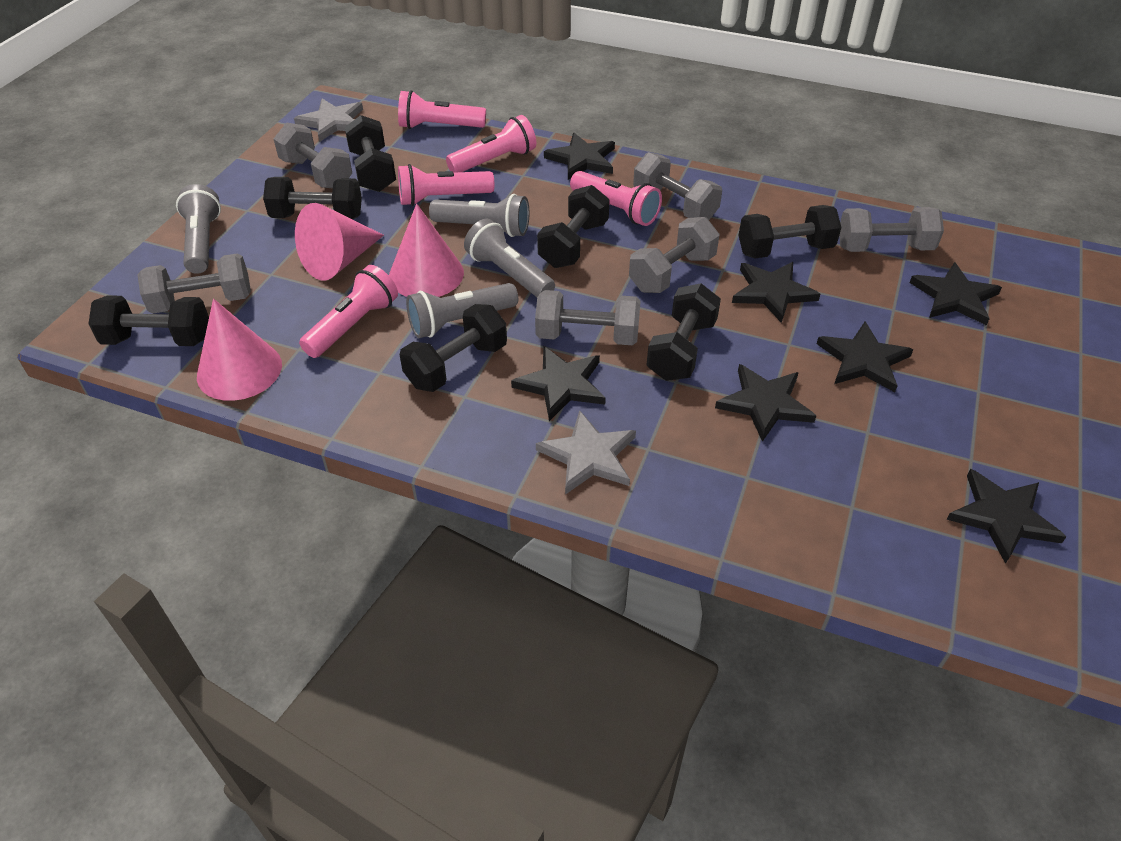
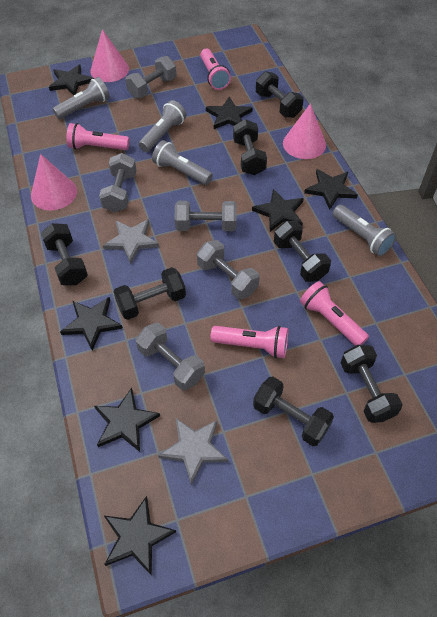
grey dumbbell: [137,253,251,314] [274,122,352,188] [535,290,641,345] [629,217,719,293] [633,152,722,220] [839,207,944,252] = 6 -> [99,153,137,213] [125,56,177,98] [136,323,205,391] [175,201,237,231] [197,240,260,299] = 5
pink flashlight: [299,265,398,358] [398,90,486,129] [398,164,494,206] [446,115,536,173] [570,171,662,226] = 5 -> [66,123,129,150] [200,48,231,90] [210,326,288,358] [300,281,369,346] = 4

